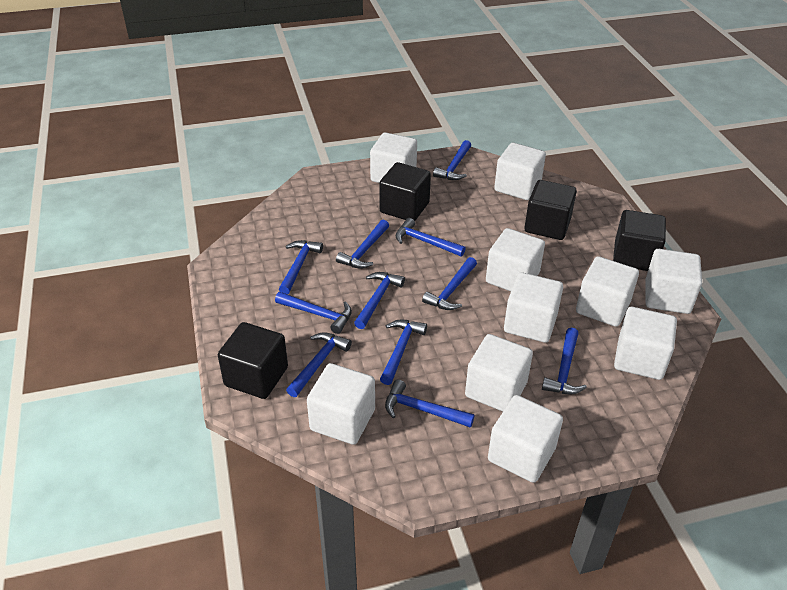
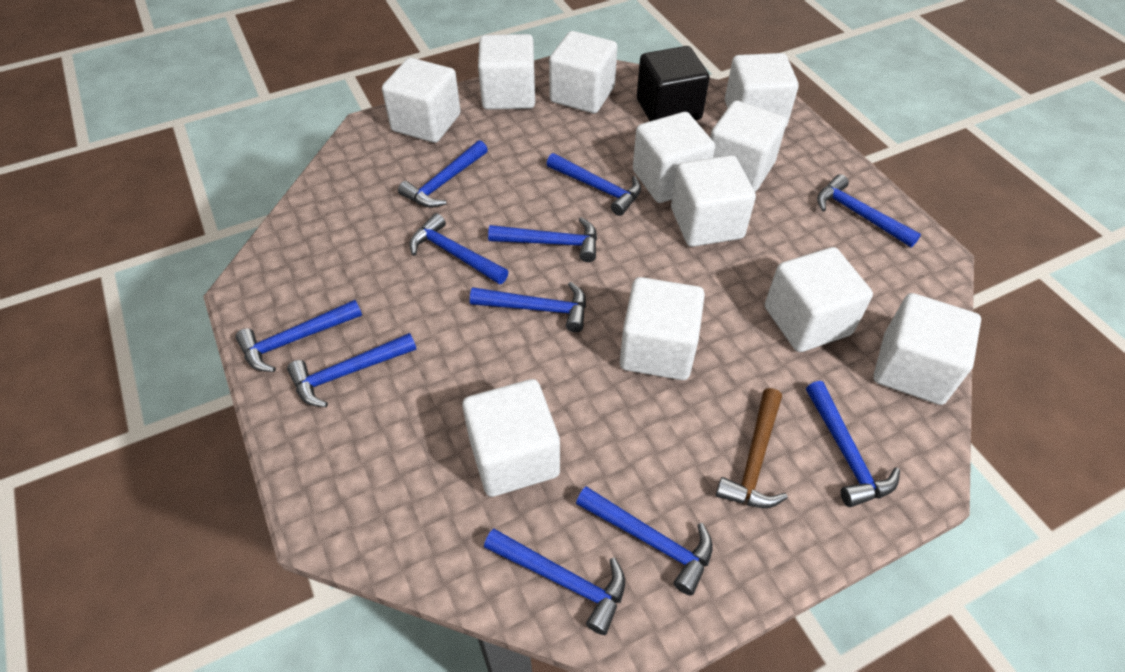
black cube: [218,322,288,399] [379,162,431,221] [524,180,577,240] [613,210,666,271] = 4 -> [637,46,710,121] = 1
brown hammer: none = 0 -> [716,388,788,508] = 1
white cube: [307,363,375,445] [370,132,417,183] [465,334,533,411] [486,228,545,291] [488,395,563,483] [494,143,546,200] [504,272,563,343] [576,256,639,327] [614,307,677,380] [645,249,702,314] = 10 -> [382,58,461,143] [462,379,560,497] [478,34,535,110] [549,31,618,113] [620,277,705,380] [633,112,715,203] [671,155,756,247] [710,101,787,192] [725,53,799,127] [765,247,873,352] [873,293,981,405] = 11

